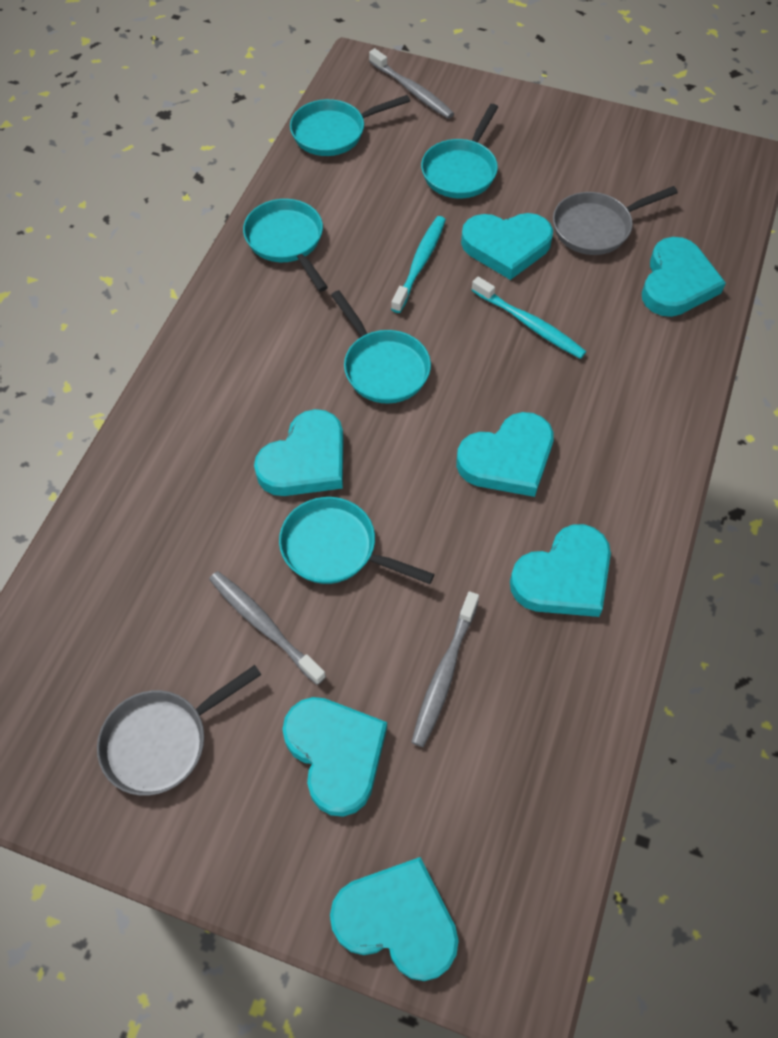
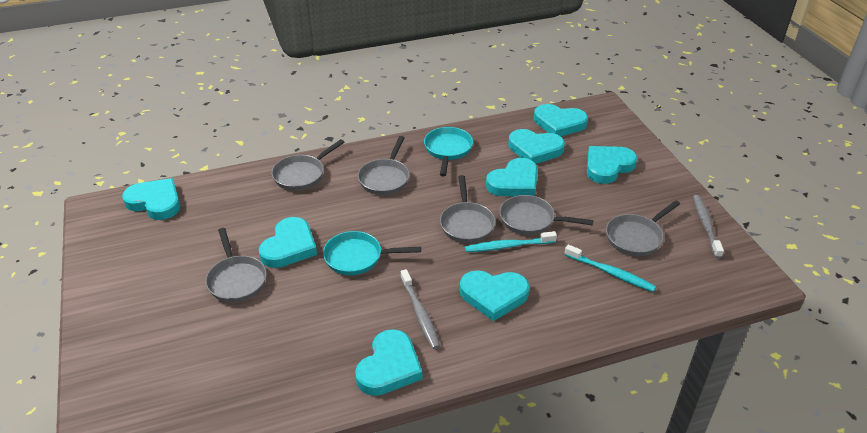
grey pan: [97,665,261,796] [553,186,678,255] = 2 -> [205,228,267,302] [272,139,344,191] [358,136,410,195] [440,175,496,243] [499,195,593,235] [606,200,680,256] = 6
grey toothbrush: [209,571,326,685] [369,48,454,119] [411,591,479,747] = 3 -> [400,269,440,349] [693,195,724,258] = 2
turquoise heart: [254,409,344,496] [282,697,387,817] [330,857,459,981] [456,412,554,497] [461,213,553,280] [510,524,611,617] [642,237,726,317] = 7 -> [122,178,180,220] [259,217,317,268] [355,329,422,396] [460,270,530,321] [486,158,538,196] [509,129,565,164] [534,104,588,136] [587,146,637,184] = 8
turquoise pan: [243,199,328,292] [279,497,434,584] [290,95,410,156] [331,290,431,404] [421,104,498,198] = 5 -> [323,231,421,275] [424,127,473,176] = 2

